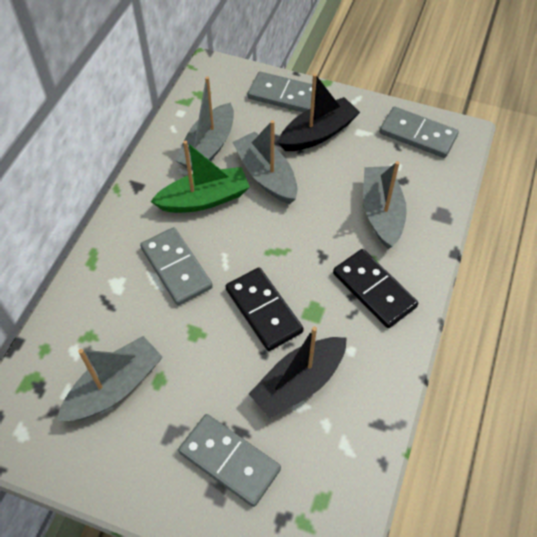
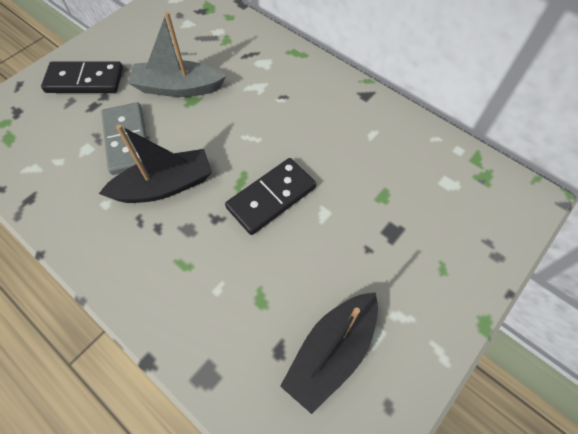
green boat: [150,141,250,213] = 1 -> none = 0
grey boat: [57,336,163,421] [175,76,234,170] [232,120,298,204] [363,161,407,249] = 4 -> [128,12,226,97] = 1
grey domino: [140,227,213,305] [178,414,281,507] [248,72,312,112] [379,106,459,158] = 4 -> [101,102,147,175] = 1

